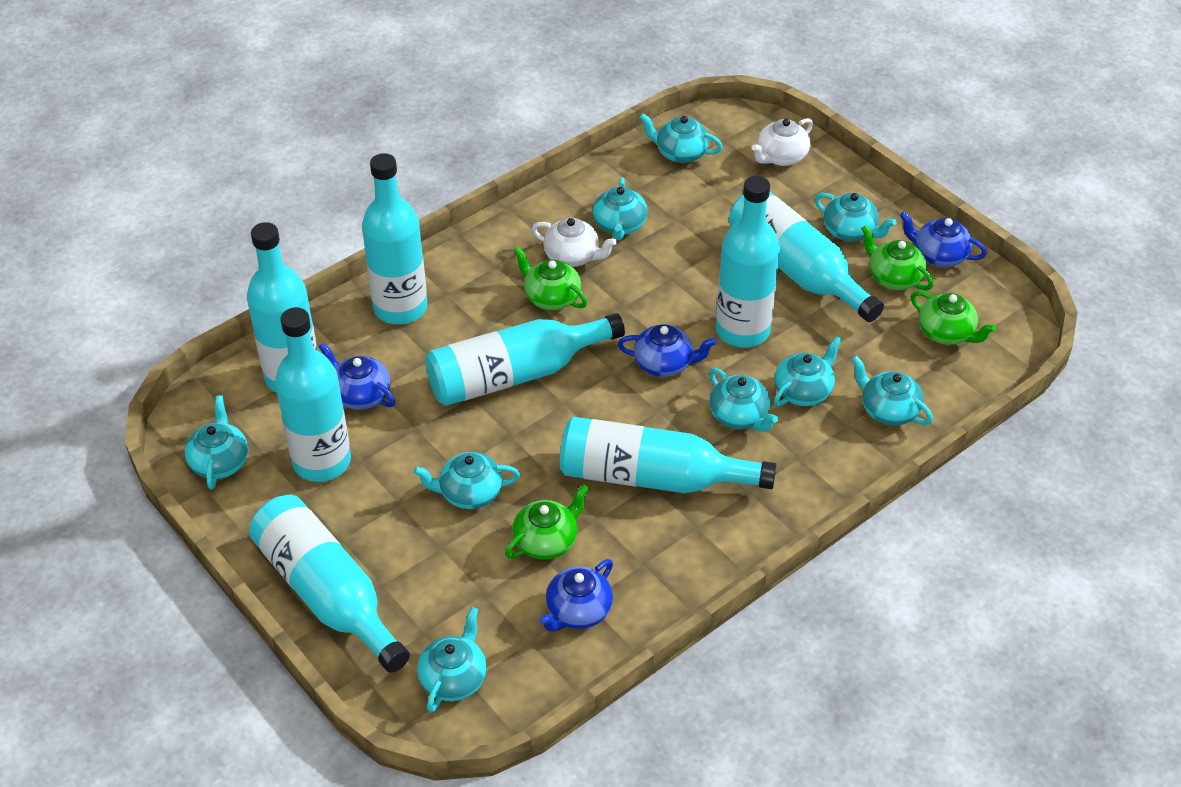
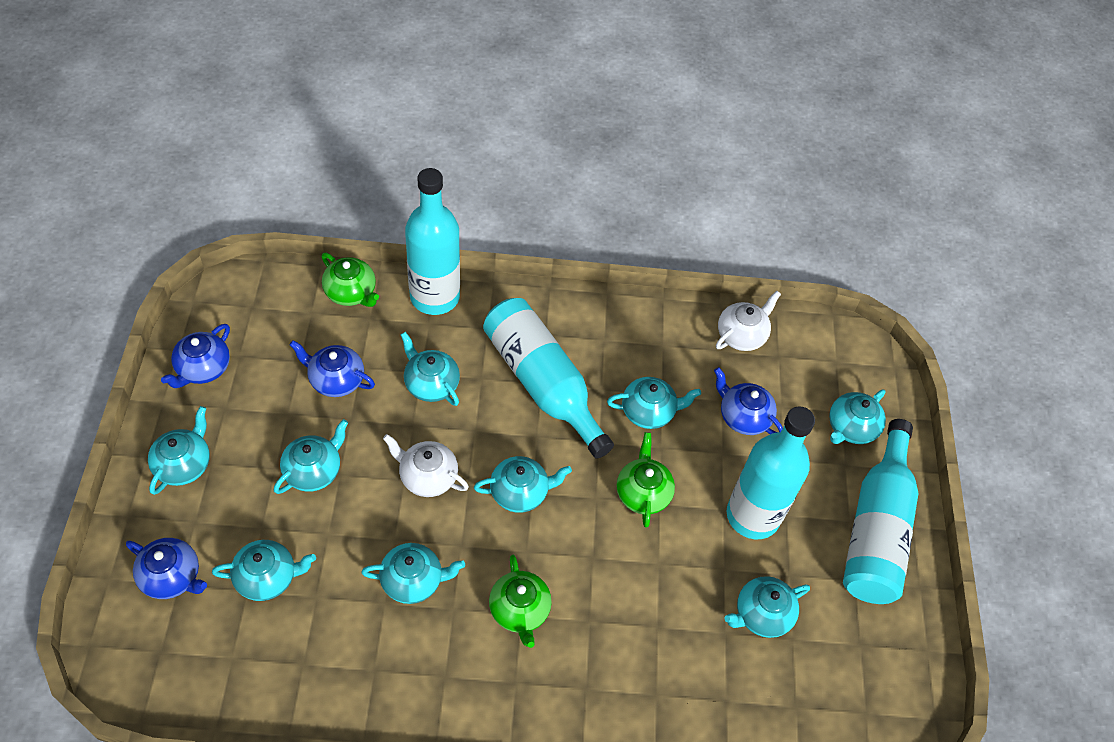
green teapot: [505,484,589,560] [513,247,587,310] [861,225,934,290] [911,291,996,345] = 4 -> [322,253,379,307] [489,555,552,648] [617,432,675,528] = 3
turquoise bottle: [247,222,318,393] [249,495,410,673] [275,307,351,482] [362,153,427,325] [425,313,625,406] [560,417,776,493] [716,176,780,348] [729,192,884,322] = 8 -> [405,168,460,315] [483,298,614,459] [727,407,815,539] [843,419,919,604] = 4

